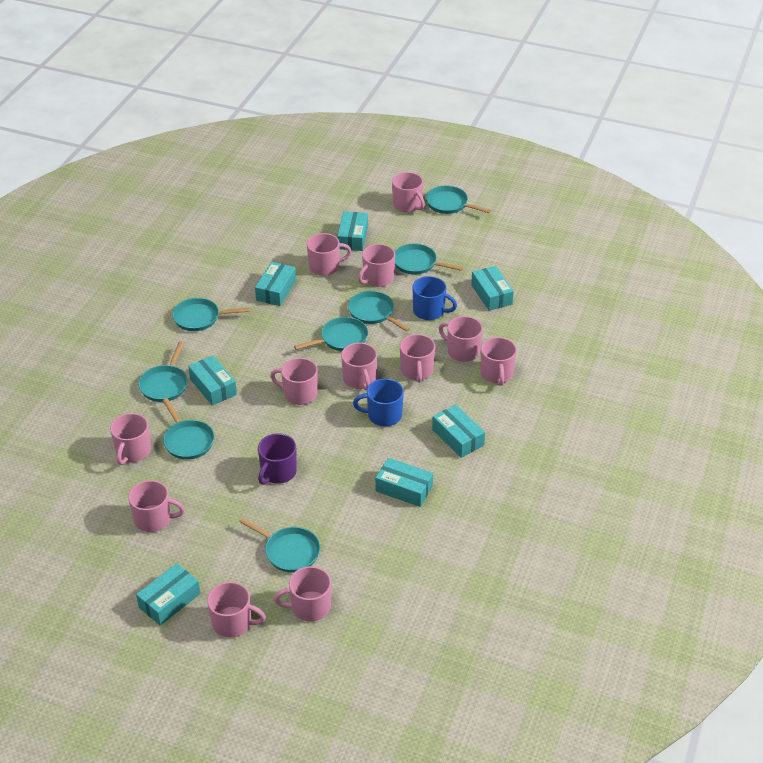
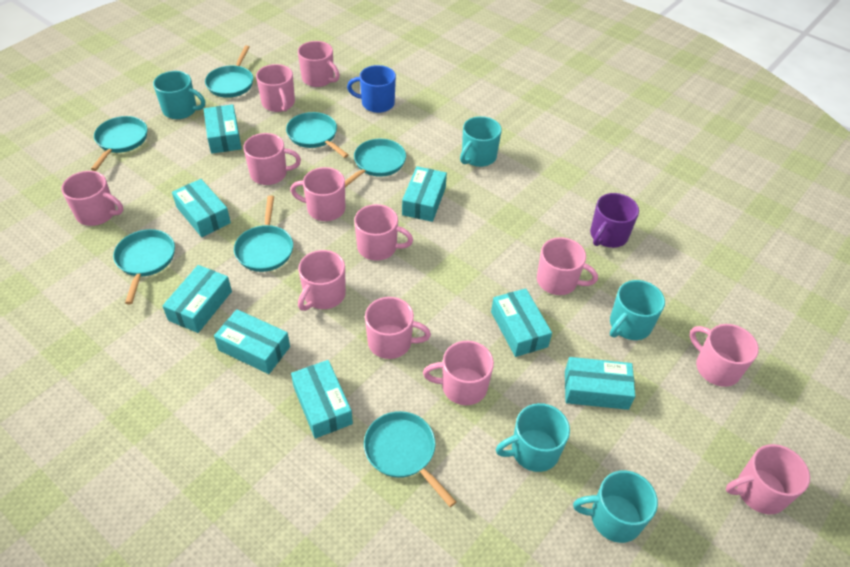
blue mug: [353,378,404,426] [412,276,457,320] = 2 -> [347,65,396,113] = 1
turquoise box: [136,563,200,626] [188,355,237,406] [255,262,296,306] [337,211,368,251] [375,458,433,507] [432,405,485,458] [471,266,514,311] = 7 -> [162,265,232,333] [172,179,231,237] [204,104,242,154] [214,309,290,374] [291,360,353,439] [402,166,447,222] [491,288,552,357] [565,357,635,410] = 8
turquoise mug: none = 0 -> [153,71,205,119] [460,116,502,167] [496,403,570,472] [573,470,658,543] [610,280,665,340] = 5
turquoise pan: [138,341,188,402] [163,398,214,460] [172,298,250,331] [239,517,320,573] [294,317,368,351] [348,291,410,332] [395,244,463,274] [426,186,491,214] = 8 -> [91,116,147,171] [113,229,175,304] [205,45,253,98] [234,196,293,272] [286,112,349,158] [345,139,406,187] [364,411,456,507] = 7

